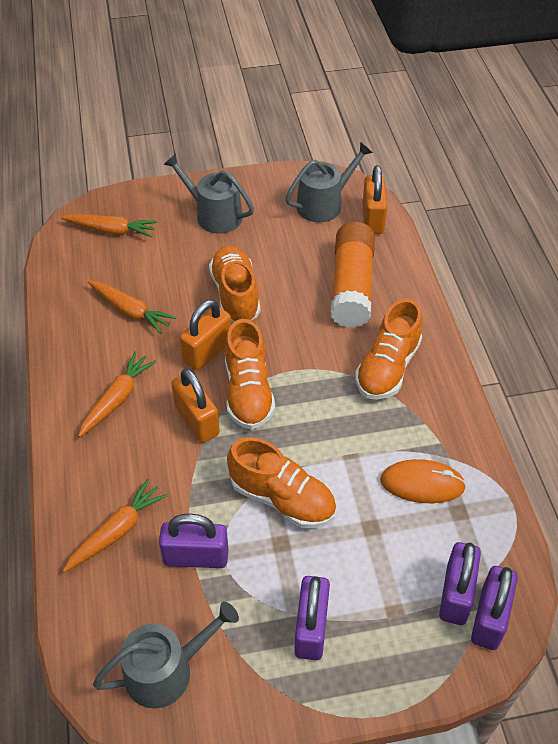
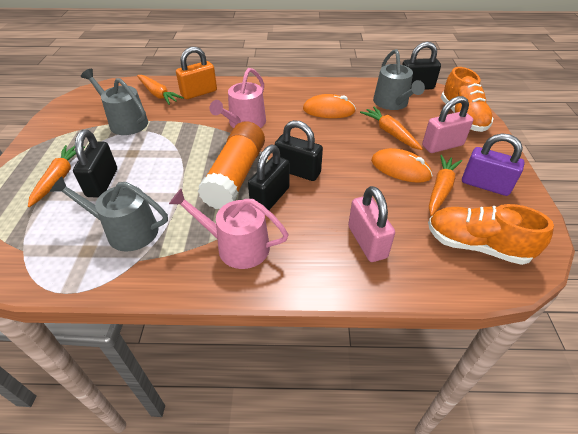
black padlock: none = 0 -> [73,130,117,197] [248,145,290,210] [275,120,323,181] [402,42,441,90] = 4
orange mouse: [380,459,466,503] = 1 -> [303,94,356,118] [371,148,433,183] = 2
orange padlock: [171,368,220,443] [180,300,231,370] [363,165,387,234] = 3 -> [176,47,217,99] = 1
orange shoe: [209,245,260,323] [225,319,275,430] [227,437,336,528] [355,299,422,400] = 4 -> [428,204,554,265] [441,67,494,132] = 2
pink padlock: none = 0 -> [348,186,395,262] [422,96,473,153] = 2
pink watering can: none = 0 -> [169,189,289,269] [209,68,266,128] = 2
purple padlock: [159,514,228,568] [294,576,330,660] [439,542,481,625] [471,566,518,650] = 4 -> [462,133,525,196] = 1

